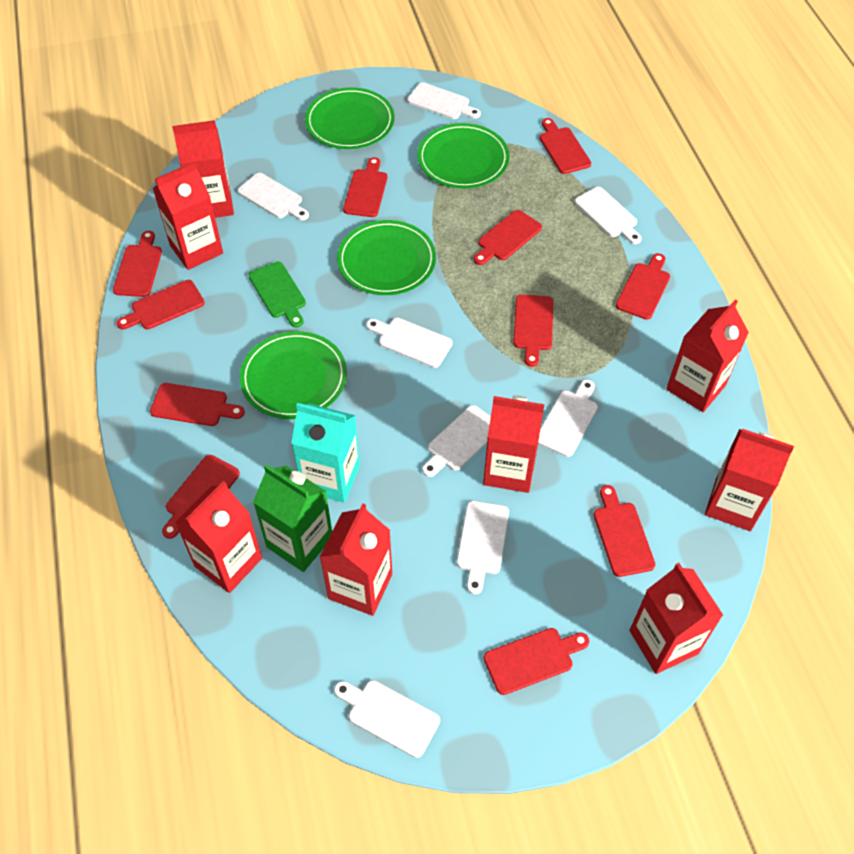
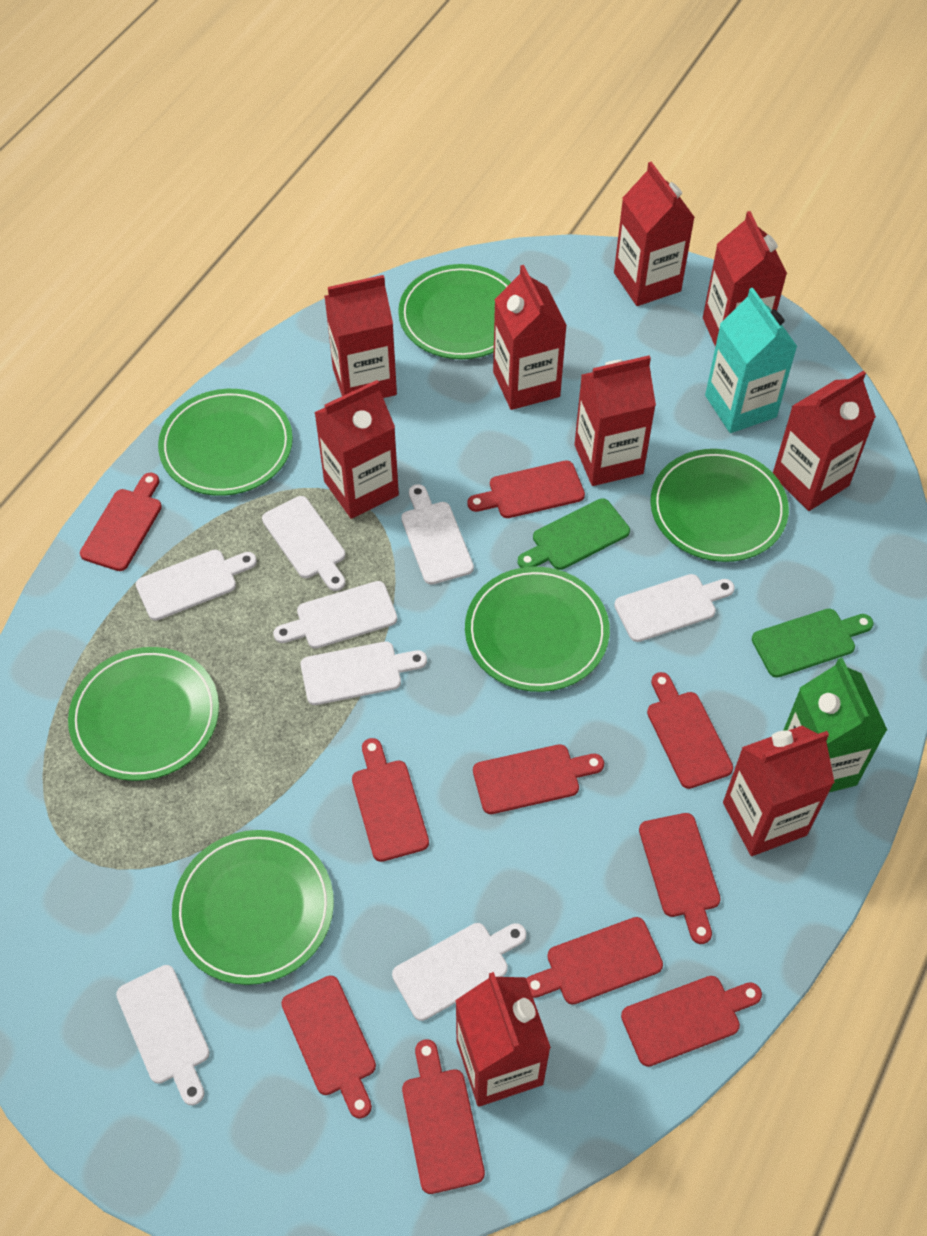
green cutting board: [249,261,306,328] = 1 -> [518,498,630,570] [752,609,874,678] = 2
green plate: [240,331,347,419] [305,87,395,149] [337,220,436,295] [417,123,509,188] = 4 -> [68,647,219,781] [158,389,293,496] [172,830,334,985] [398,264,511,359] [465,567,610,692] [650,449,789,562] = 6
red carton: [152,161,223,270] [172,120,234,218] [175,481,262,593] [320,503,392,616] [483,395,545,493] [630,563,723,674] [666,300,749,412] [705,429,794,531] = 8 -> [314,380,399,519] [324,275,397,398] [455,972,551,1106] [493,265,567,410] [575,355,656,486] [614,162,695,306] [703,211,787,347] [723,726,835,856] [773,371,876,511] = 9
red cutting board: [113,231,162,297] [116,280,205,330] [150,383,245,426] [162,455,240,539] [343,157,387,217] [474,210,542,265] [484,628,589,695] [513,294,554,367] [539,118,591,174] [594,485,655,577] [616,253,670,320] = 11 -> [80,473,162,571] [281,976,376,1119] [352,738,429,862] [402,1039,485,1194] [467,461,585,518] [473,744,604,814] [526,917,663,1005] [621,976,762,1067] [639,813,721,944] [647,672,733,789] = 10

